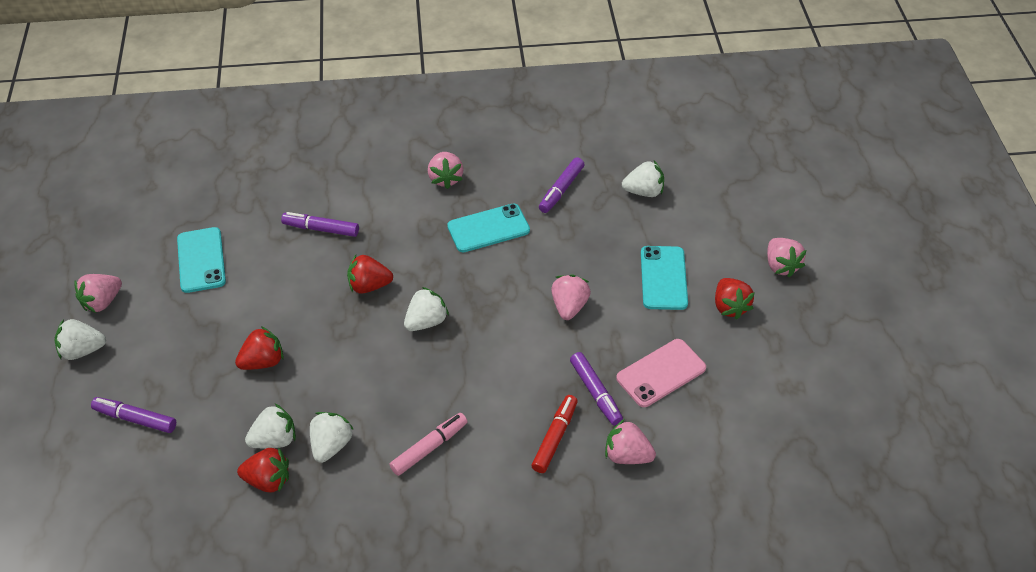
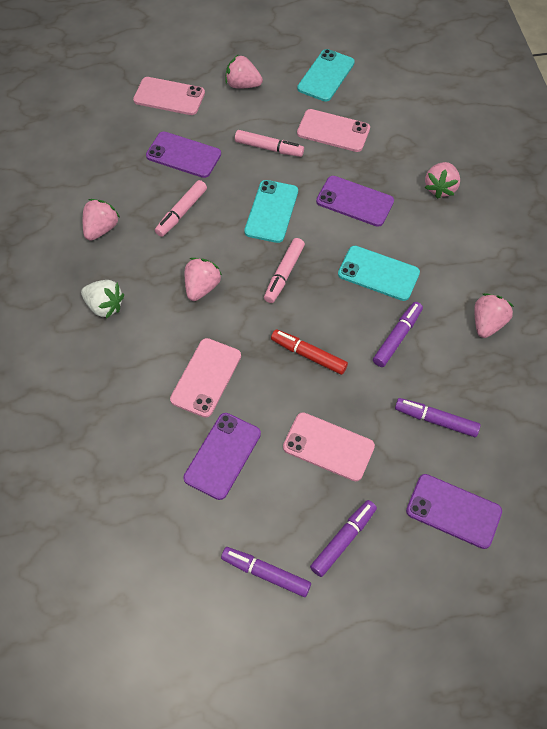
pink marker: [389,413,468,476] = 1 -> [155,180,207,237] [235,130,304,157] [264,238,305,303] = 3
pink phone: [616,339,706,407] = 1 -> [133,77,205,115] [170,338,241,418] [283,412,375,481] [297,109,370,152] = 4
purple phone: none = 0 -> [146,132,221,178] [183,413,261,500] [316,176,394,227] [406,474,502,549] = 4
red strawberry: [235,326,284,370] [237,448,289,492] [347,255,393,294] [715,278,755,319] = 4 -> none = 0
white strawberry: [55,319,106,360] [245,404,296,448] [310,412,354,463] [404,287,449,331] [622,161,664,197] = 5 -> [81,280,124,319] = 1

